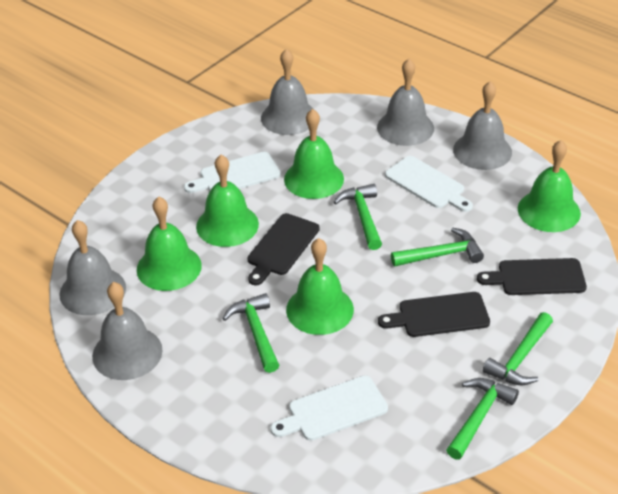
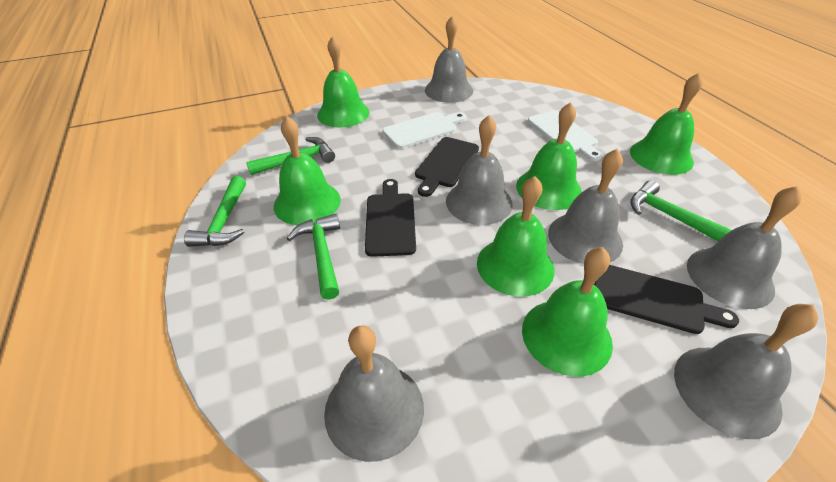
green bell: [137,197,202,291] [196,155,259,247] [284,109,344,199] [286,238,354,335] [518,140,581,232] = 5 -> [274,116,341,225] [317,36,369,127] [477,176,555,297] [516,102,582,210] [522,247,613,377] [630,73,703,175] = 6
green hammer: [222,293,279,373] [334,184,382,250] [391,227,484,267] [446,378,519,459] [483,312,553,386] = 5 -> [184,176,246,247] [246,137,335,175] [286,214,340,300] [630,180,732,241] = 4
grey bell: [59,220,126,315] [92,282,162,380] [261,49,313,135] [377,59,434,146] [453,81,512,170] = 5 -> [324,325,424,462] [425,16,473,103] [446,115,513,225] [548,149,623,264] [674,304,818,439] [687,186,801,309] = 6
white cutting board: [184,152,281,193] [270,375,388,441] [385,156,473,212] = 3 -> [382,112,466,149] [528,110,602,161] = 2

